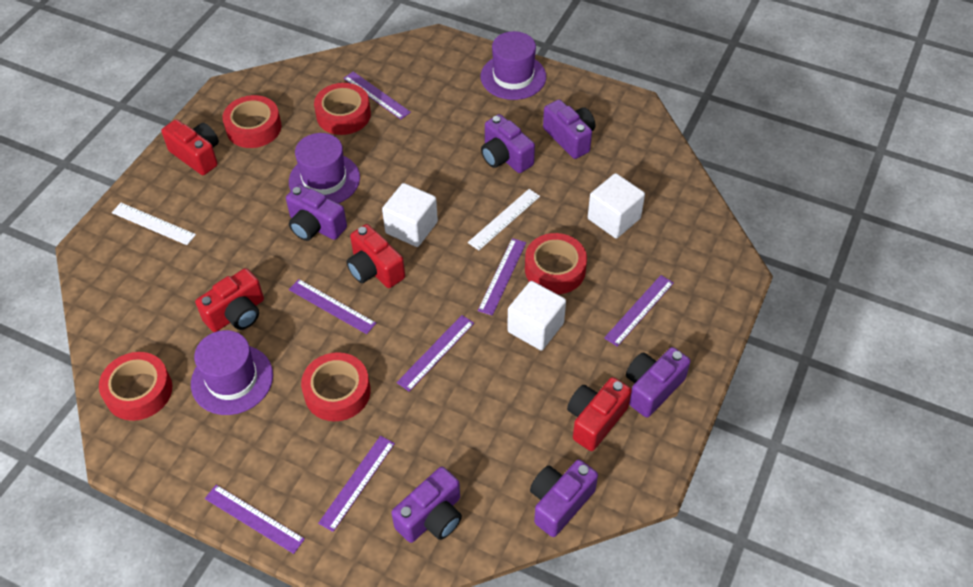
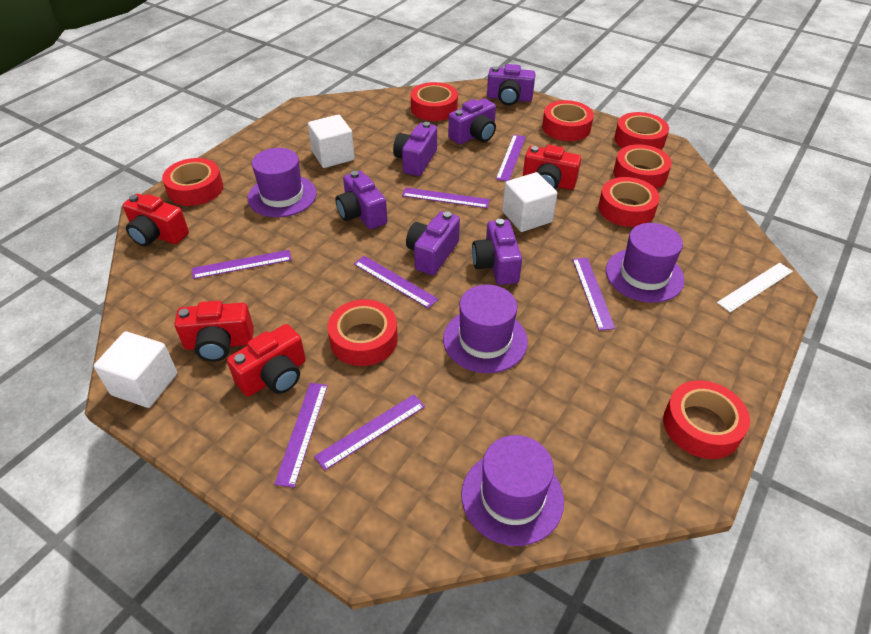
purple hat: [191,330,273,415] [289,133,360,203] [481,31,546,100] = 3 -> [247,148,317,217] [443,284,528,373] [461,435,564,546] [606,223,685,303] = 4
red tape: [99,352,172,421] [223,95,281,148] [301,352,371,421] [314,83,371,135] [525,233,587,294] = 5 -> [162,158,223,206] [327,299,398,366] [411,82,458,121] [542,100,594,141] [598,177,660,227] [613,144,672,189] [614,112,669,150] [663,380,750,459] = 8
white ruler: [112,203,196,245] [468,189,540,250] = 2 -> [717,263,793,312] = 1

